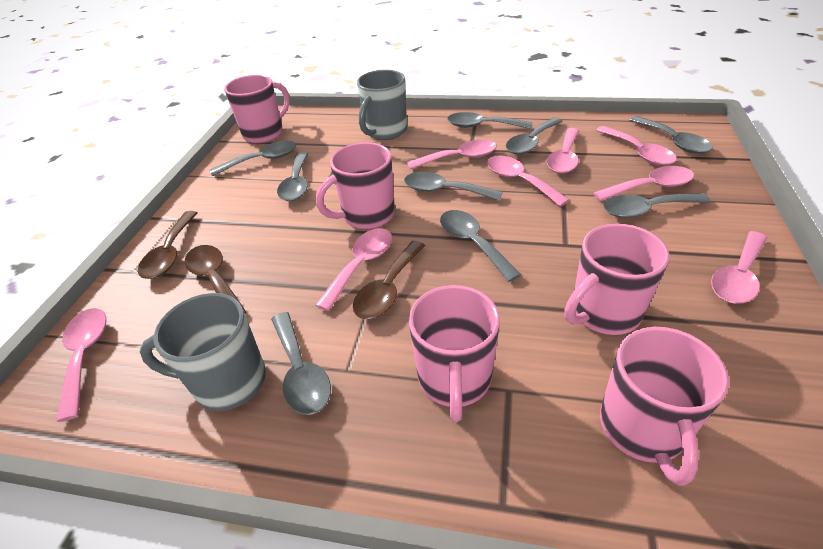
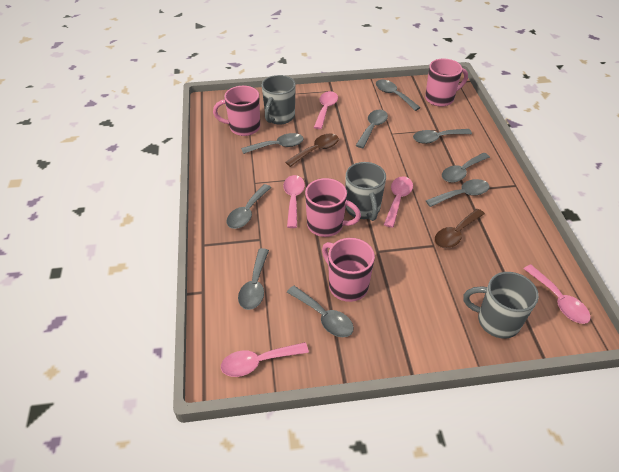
brown spoon: [138,211,197,279] [185,245,246,314] [353,241,425,319] = 3 -> [285,134,339,167] [435,209,485,248] = 2
grey mug: [139,293,266,411] [357,70,407,140] = 2 -> [262,75,296,125] [345,162,386,221] [463,272,539,339] = 3
pink mug: [224,75,290,143] [316,142,395,229] [409,285,500,422] [564,224,670,335] [600,327,729,486] = 5 -> [213,86,260,136] [305,178,361,237] [322,238,375,302] [425,59,468,107] = 4
pink spoon: [56,308,107,422] [315,228,392,311] [407,140,497,169] [487,155,569,207] [547,128,579,174] [593,166,694,201] [596,126,677,166] [711,231,767,303] = 8 -> [221,342,309,377] [283,175,305,228] [314,91,338,129] [384,176,413,228] [523,265,591,324] = 5

